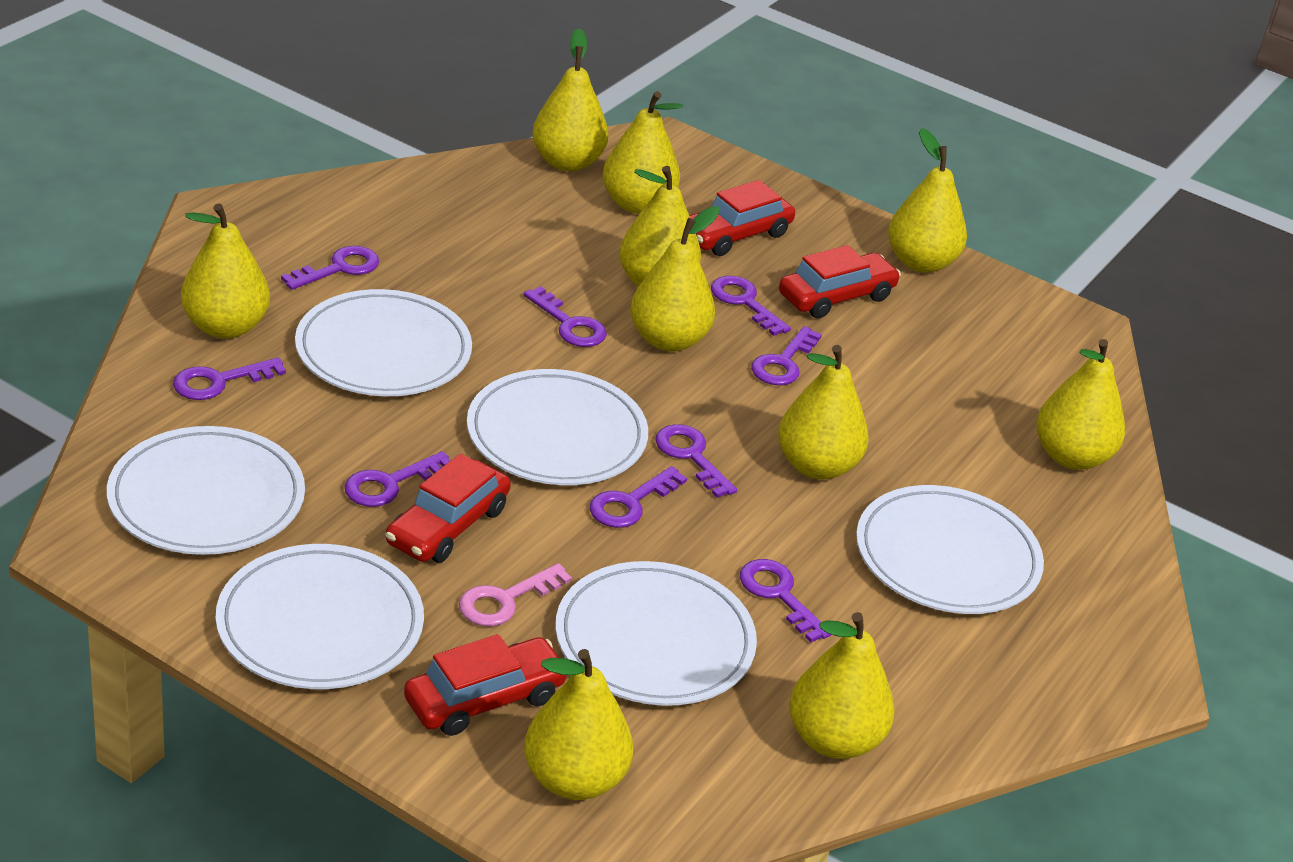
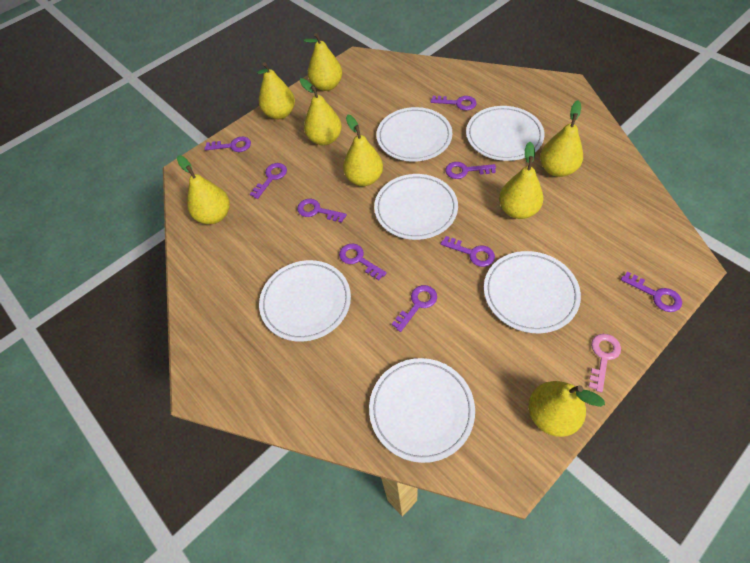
red car: [385,453,511,563] [404,634,567,736] [689,180,795,256] [779,245,901,318] = 4 -> none = 0
yellow pear: [181,203,270,339] [524,649,633,800] [533,28,608,171] [603,91,683,214] [619,166,701,287] [631,206,720,352] [778,345,869,480] [789,612,895,759] [888,128,967,273] [1037,339,1125,470] = 10 -> [177,155,230,224] [257,62,295,119] [300,78,342,145] [303,33,342,91] [343,114,383,186] [499,142,544,219] [528,381,605,437] [540,100,583,177] = 8

